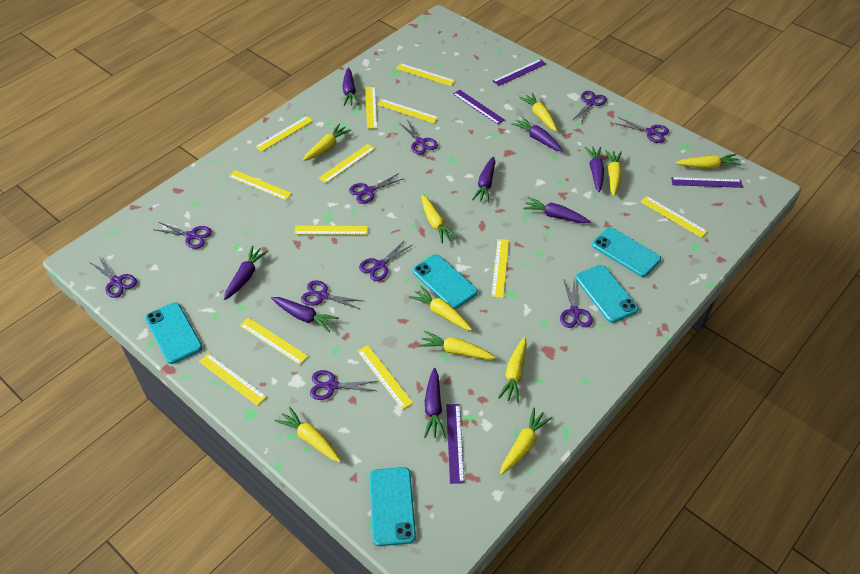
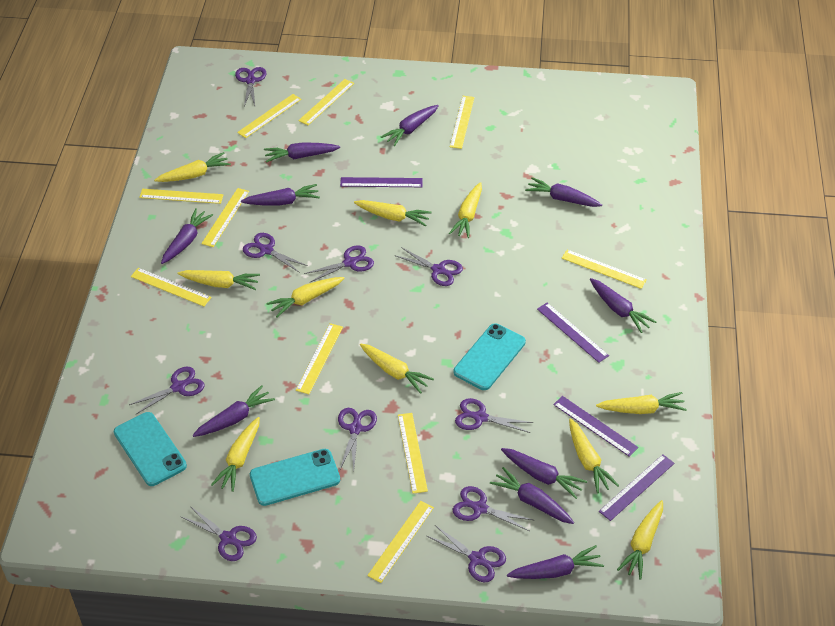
purple carrot: [224,246,268,300] [271,297,339,332] [342,68,359,106] [424,368,446,438] [472,156,495,203] [512,117,563,152] [523,197,591,223] [585,146,604,192] = 8 -> [161,208,213,264] [192,385,275,437] [241,184,320,205] [264,142,340,163] [381,105,439,146] [490,467,574,524] [501,448,587,499] [507,545,604,579] [525,177,602,207] [590,278,656,333] = 10
turquoise phone: [145,302,202,364] [369,467,416,546] [413,254,478,309] [576,265,638,323] [592,227,661,277] = 5 -> [114,412,187,486] [250,449,340,506] [453,323,526,390] = 3
yellow ruler: [199,353,267,406] [229,170,292,200] [240,318,308,365] [255,116,313,152] [294,226,368,235] [319,144,375,183] [357,345,413,410] [365,87,377,129] [377,99,438,123] [396,63,455,86] [491,239,509,298] [641,196,708,238] = 12 -> [131,268,212,306] [139,189,223,204] [201,188,249,247] [237,94,301,138] [296,323,343,394] [298,79,354,125] [367,501,434,583] [398,413,428,494] [450,96,475,149] [562,250,647,289] = 10

